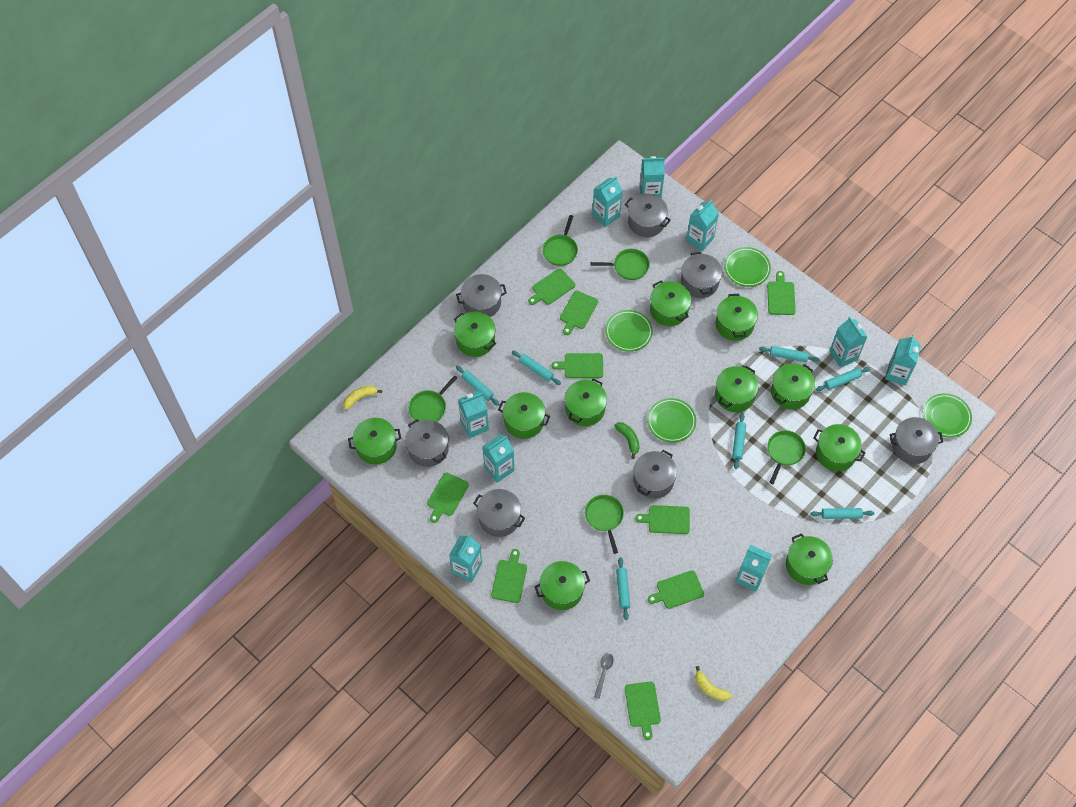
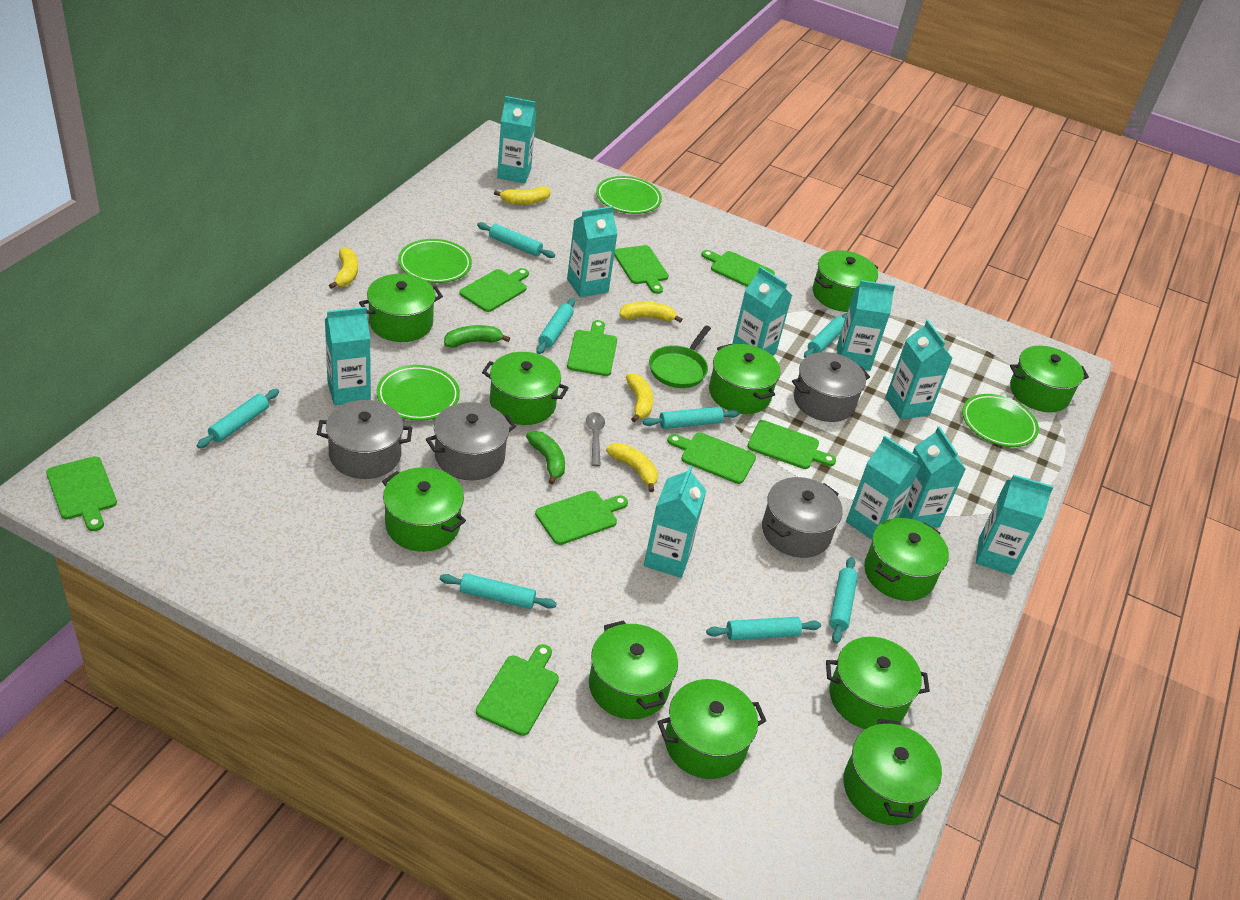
green banana: [614,422,639,459] = 1 -> [444,325,510,348] [526,431,565,485] = 2
green pan: [408,375,457,422] [542,215,578,266] [585,495,624,554] [590,249,650,280] [767,430,806,484] = 5 -> [649,325,711,388] = 1
grey pot: [405,419,449,467] [456,274,507,317] [473,489,525,537] [625,194,671,237] [633,450,677,499] [681,252,722,298] [890,417,943,464] = 7 -> [317,400,412,479] [426,402,516,480] [762,477,843,558] [792,352,870,422] = 4
turquoise carton: [449,535,482,582] [458,391,489,438] [482,434,514,483] [592,176,623,227] [640,156,665,198] [686,199,719,251] [736,545,772,592] [829,317,867,368] [885,335,921,385] = 9 -> [325,307,371,406] [497,96,536,184] [567,206,618,298] [644,465,707,578] [732,267,792,356] [837,280,895,371] [846,436,920,540] [885,320,953,420] [899,427,966,528] [976,475,1054,575] = 10
turquoise rolling pin: [456,365,499,406] [512,351,561,385] [616,557,630,620] [732,413,746,469] [759,346,819,362] [810,508,874,519] [816,367,870,391] = 7 -> [196,389,279,448] [440,573,557,609] [477,222,555,258] [536,298,575,354] [643,407,740,429] [706,617,821,640] [804,313,847,358] [830,557,858,644] = 8
yellow banana: [343,385,382,410] [695,666,732,701] = 2 -> [329,248,358,289] [494,186,551,205] [606,443,658,492] [619,302,683,323] [626,373,653,422] = 5

